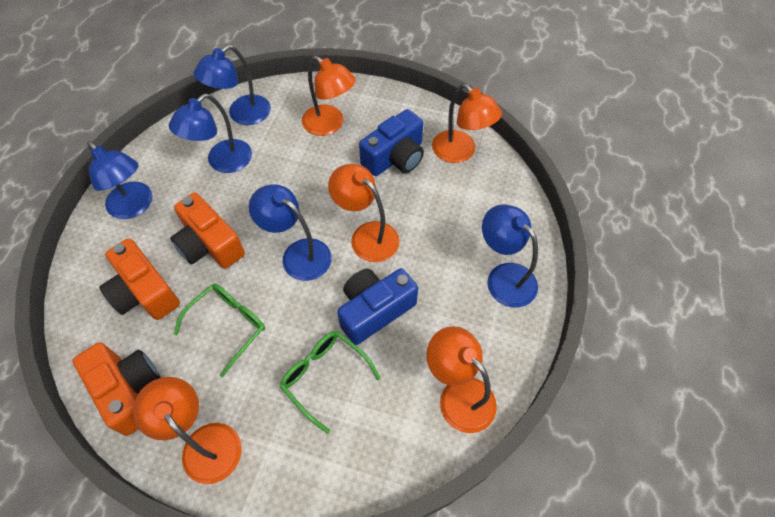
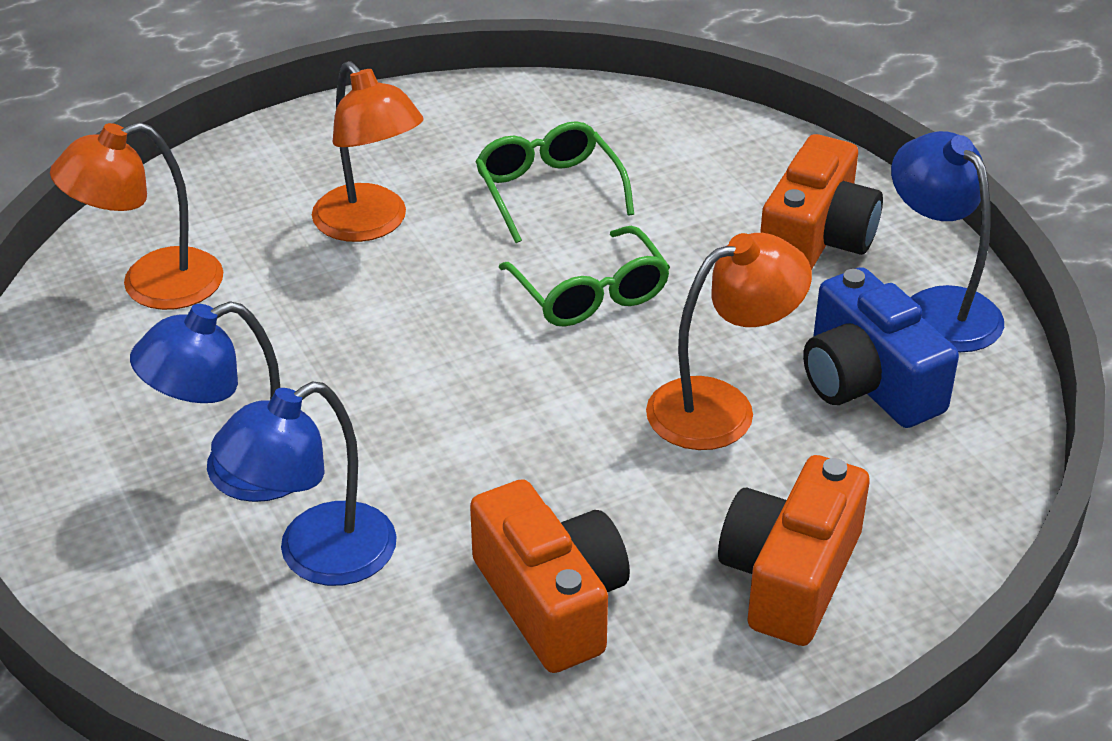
blue camera: [337,268,418,345] [359,109,424,176] = 2 -> [803,267,959,428] = 1
blue lamp: [87,141,152,219] [169,94,252,173] [194,45,271,125] [249,185,332,281] [482,204,538,308] = 5 -> [130,301,293,502] [211,382,397,586] [891,131,1004,352] = 3
orange lamp: [133,377,242,484] [302,56,356,136] [328,164,399,262] [426,326,497,433] [432,84,502,163] = 5 -> [50,122,223,310] [312,61,424,242] [646,233,812,450] = 3

